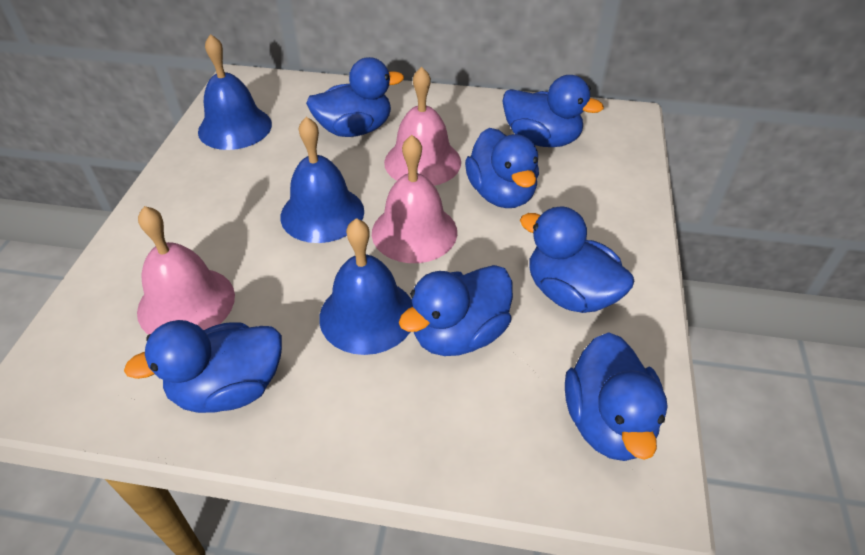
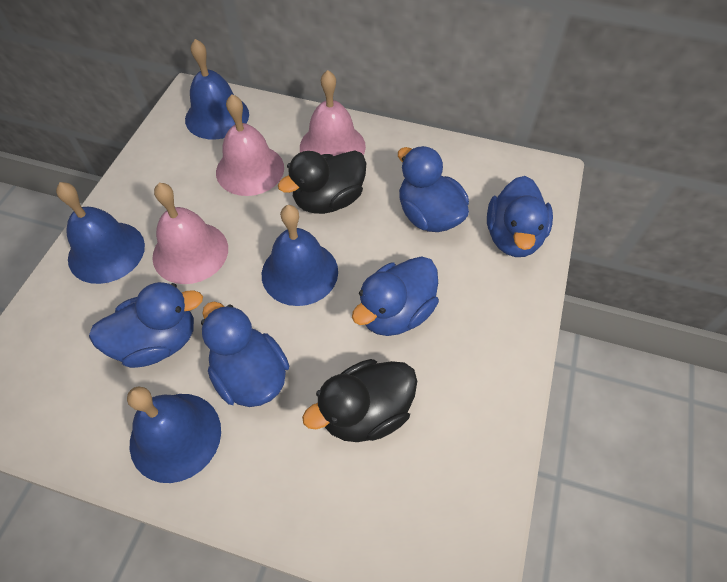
black duck: none = 0 -> [278,150,366,214] [302,359,417,442] = 2
blue bell: [198,34,272,150] [280,117,364,243] [319,218,413,355] = 3 -> [56,182,145,284] [127,386,221,483] [185,39,249,140] [262,205,338,306] = 4
blue duck: [124,320,282,413] [306,57,404,137] [399,265,513,356] [465,128,539,208] [502,75,604,147] [520,206,634,313] [565,332,668,461] = 7 -> [89,282,203,368] [201,301,289,407] [352,256,439,336] [398,146,469,232] [487,176,553,257] = 5

